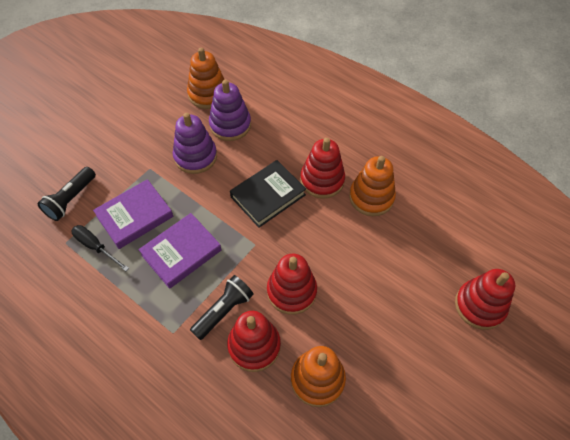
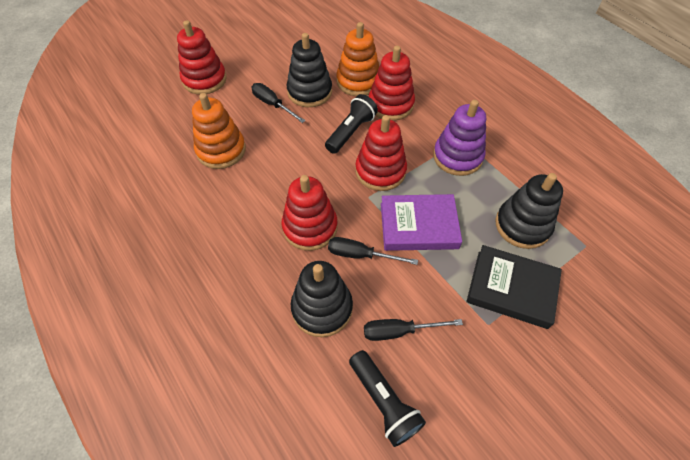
black screwdriver: [71,225,129,271] = 1 -> [251,83,305,123] [328,237,418,265] [364,319,463,341] = 3
black stacking toy: none = 0 -> [287,33,332,107] [291,261,353,337] [496,173,563,249] = 3
orange stacking toy: [187,48,225,109] [291,346,346,407] [349,156,396,216] = 3 -> [192,93,246,169] [336,22,379,96] = 2
purple book: [93,179,173,249] [139,213,221,289] = 2 -> [381,194,462,251] = 1
purple stacking toy: [173,113,217,174] [209,80,251,141] = 2 -> [433,100,486,176] = 1

